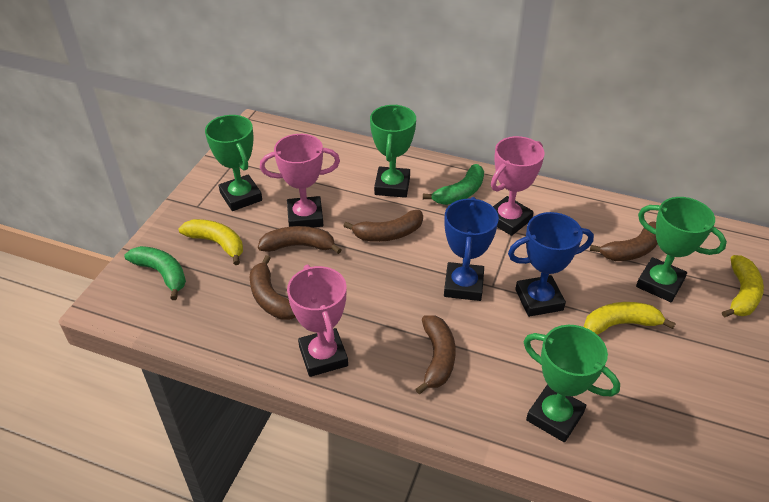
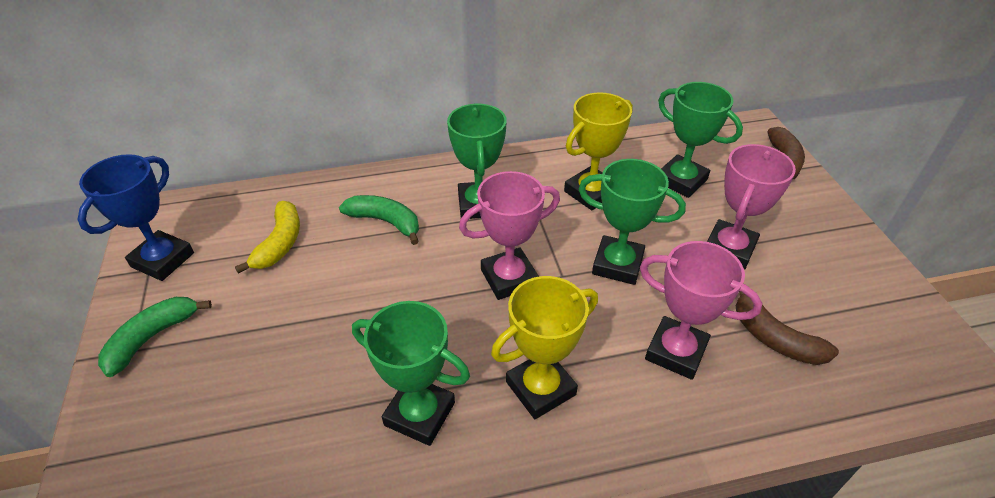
blue trophy: [444,197,499,301] [508,212,594,317] = 2 -> [78,154,194,281] = 1
brown banana: [250,255,295,320] [258,226,342,254] [344,210,423,242] [416,315,456,394] [590,221,658,261] = 5 -> [736,291,839,365] [767,127,805,180] = 2
yellow banana: [178,219,243,265] [584,302,676,335] [722,255,764,318] = 3 -> [235,201,300,274] = 1
yellow trophy: none = 0 -> [491,276,598,419] [564,92,633,210] = 2

